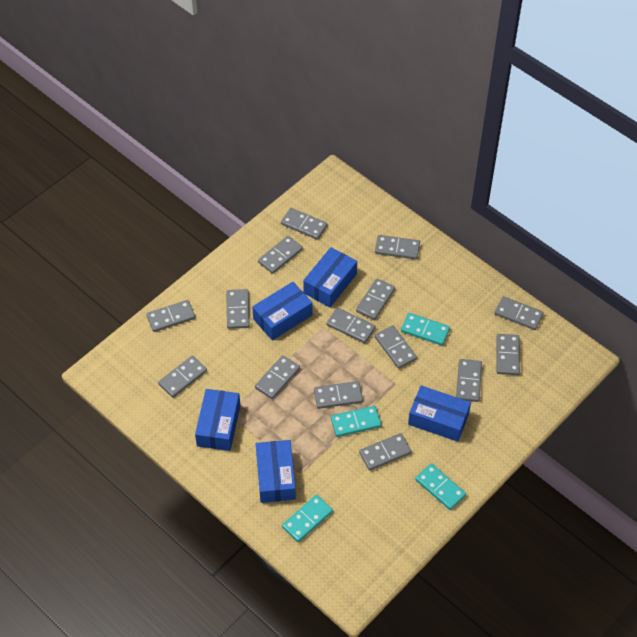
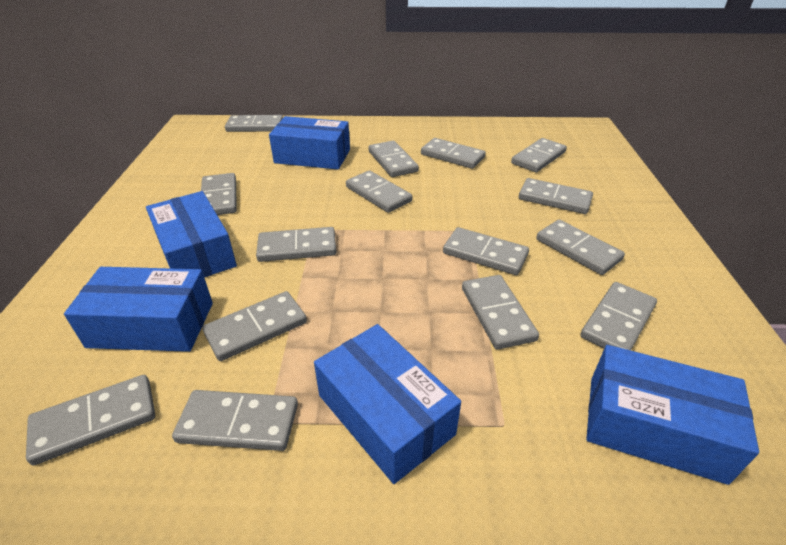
turquoise domino: [282,495,333,542] [331,406,382,437] [401,313,450,346] [415,463,466,510] = 4 -> none = 0

